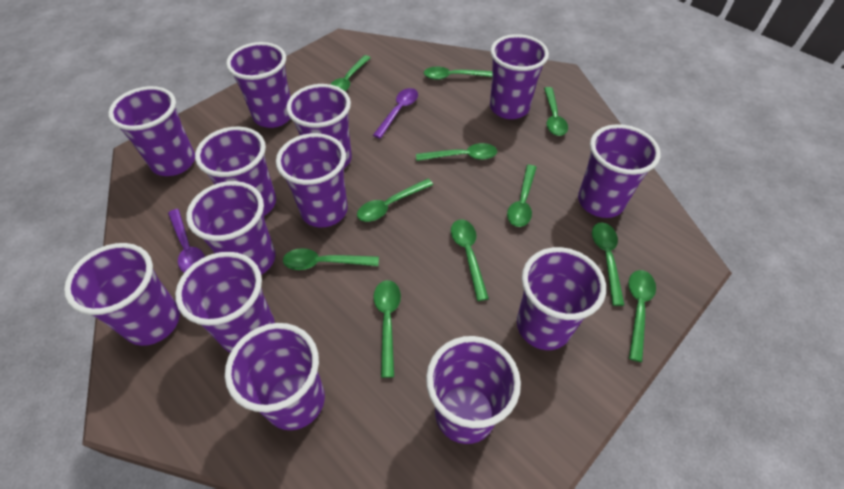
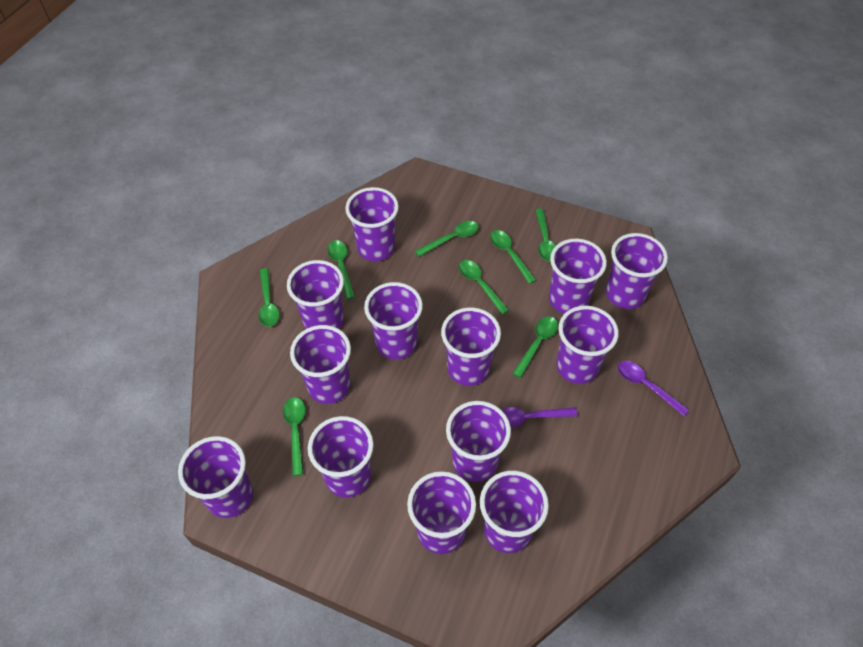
green spoon: [283,248,379,270] [330,55,371,92] [357,179,433,222] [374,280,401,378] [416,143,497,161] [424,66,493,80] [451,220,489,301] [507,165,537,227] [544,87,568,136] [592,223,625,306] [628,270,656,362] = 11 -> [259,268,279,327] [283,397,306,476] [327,240,355,299] [415,221,479,257] [459,260,509,315] [490,230,536,284] [512,317,558,378] [535,209,556,261] = 8

